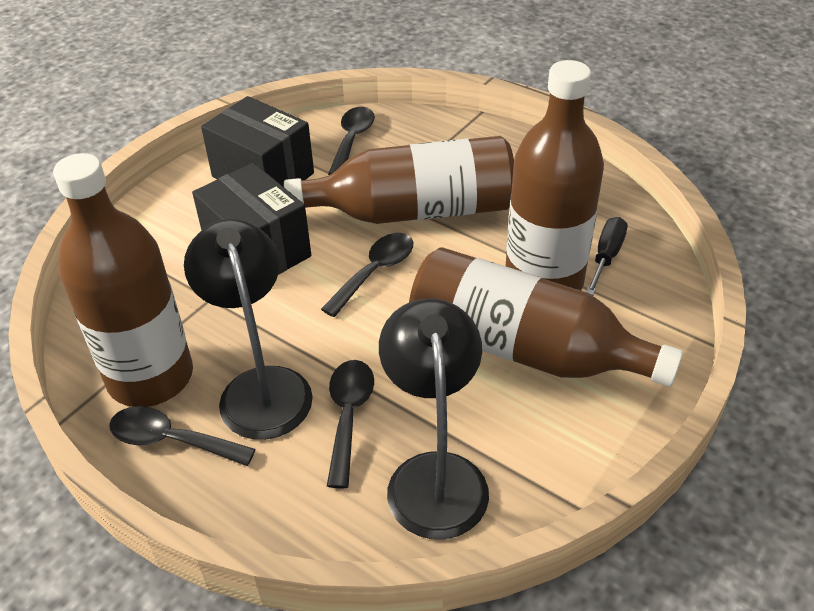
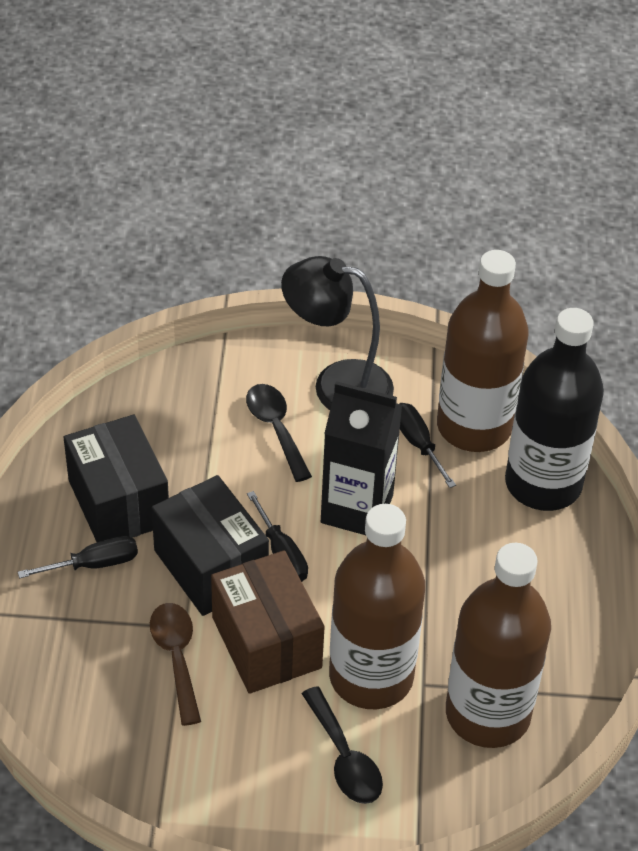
black bottle: none = 0 -> [505,308,604,511] = 1
black carton: none = 0 -> [321,381,402,535] = 1
black lamp: [184,219,313,440] [379,299,489,539] = 2 -> [281,256,394,410] = 1
black screwdriver: [586,217,628,296] = 1 -> [18,536,138,578] [247,491,308,582] [399,403,456,488] = 3
black spoon: [109,406,256,466] [321,233,413,317] [327,360,374,489] [328,107,375,175] = 4 -> [246,384,312,482] [302,686,383,804] = 2
brown bottle: [53,153,193,407] [284,136,514,224] [409,247,683,387] [506,60,604,290] = 4 -> [329,504,425,709] [437,250,529,452] [446,543,551,748] = 3
brown box: none = 0 -> [211,550,325,694] = 1
brown spoon: none = 0 -> [150,603,201,726] = 1

